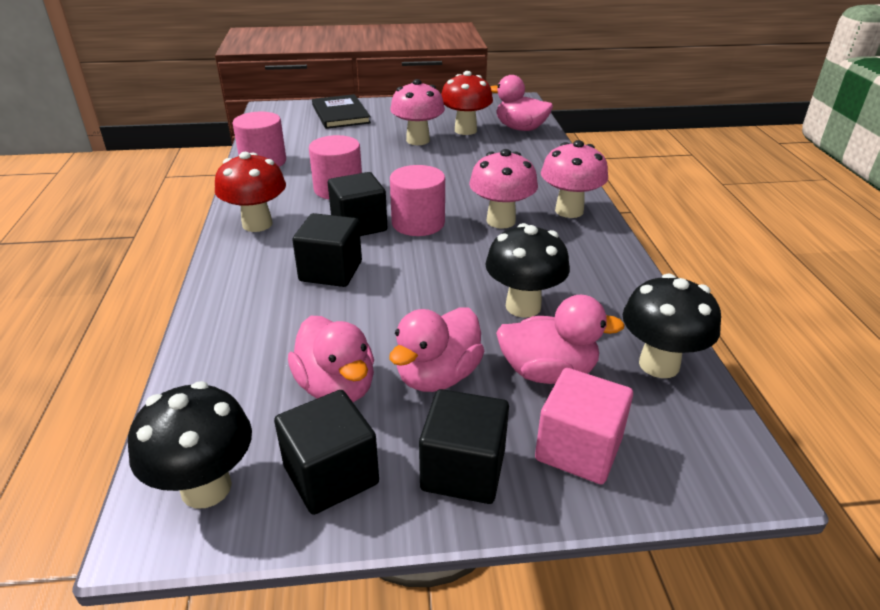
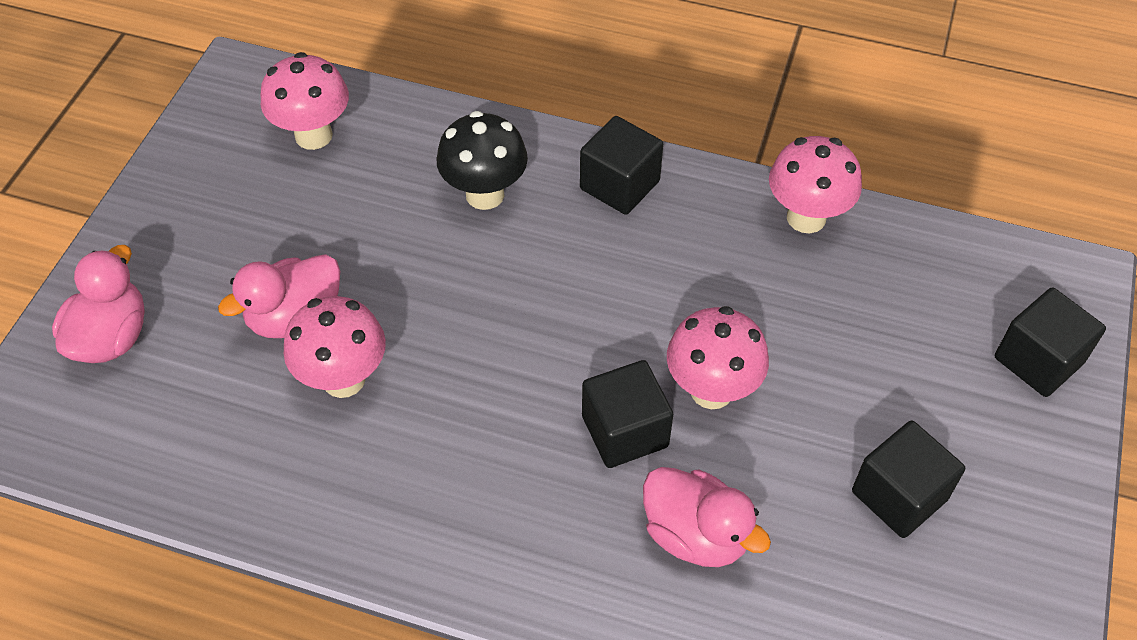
black book: [312,94,371,129] = 1 -> none = 0
black mushroom: [128,381,252,509] [485,223,570,318] [623,273,721,378] = 3 -> [436,111,528,210] = 1
pink cube: [535,368,633,484] = 1 -> none = 0
pink cylinder: [233,111,286,167] [309,135,362,199] [390,165,445,236] = 3 -> none = 0
pink duck: [288,316,374,402] [389,307,484,392] [490,75,553,131] [496,295,625,384] = 4 -> [52,245,145,363] [218,254,340,338] [643,467,771,567] = 3
pink mushroom: [390,79,445,145] [469,149,538,229] [541,140,608,218] = 3 -> [261,52,349,150] [283,296,386,398] [667,306,769,409] [769,136,862,233] = 4
red mushroom: [215,152,286,232] [441,71,493,135] = 2 -> none = 0

